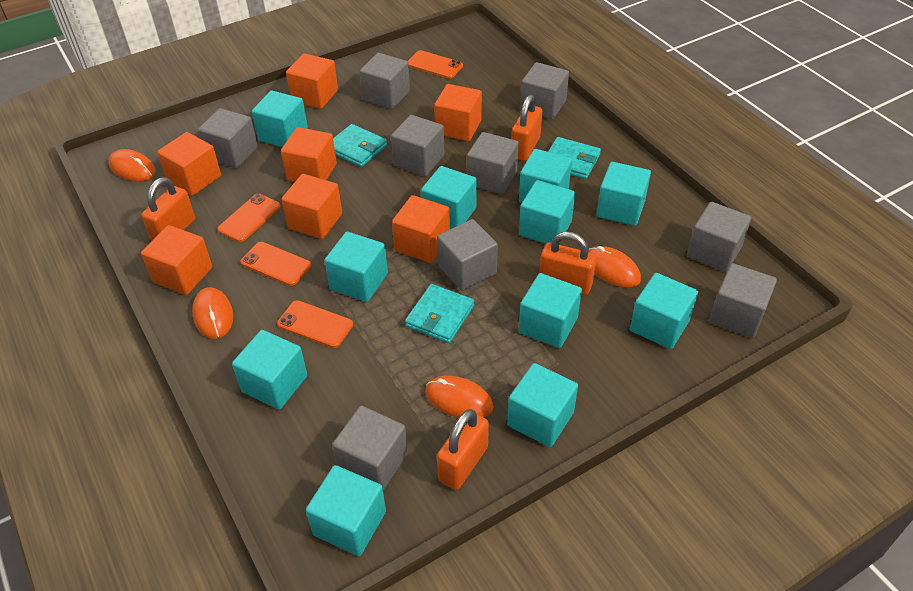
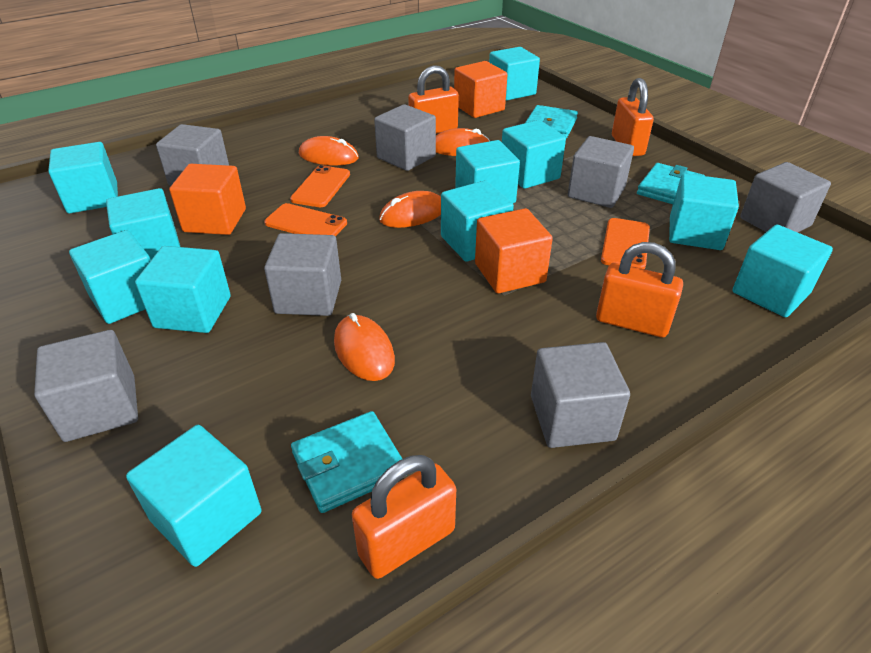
grey cube: [198,108,258,168] [332,406,408,491] [360,53,410,109] [391,115,445,176] [437,219,498,291] [467,132,519,194] [520,62,569,119] [687,202,751,272] [709,263,777,338] = 9 -> [34,330,138,442] [156,124,229,186] [264,233,341,316] [374,104,436,171] [531,342,630,448] [568,136,634,208] [740,162,831,232] = 7
orange cube: [141,225,212,295] [157,132,221,196] [281,127,337,182] [281,174,342,239] [286,53,338,109] [392,195,450,263] [434,84,482,141] = 7 -> [169,164,246,235] [454,61,508,118] [475,208,553,293] = 3
orange phone: [217,194,281,242] [241,242,311,286] [277,300,353,348] [408,50,463,79] = 4 -> [264,203,347,236] [290,165,350,207] [601,218,650,269] = 3

